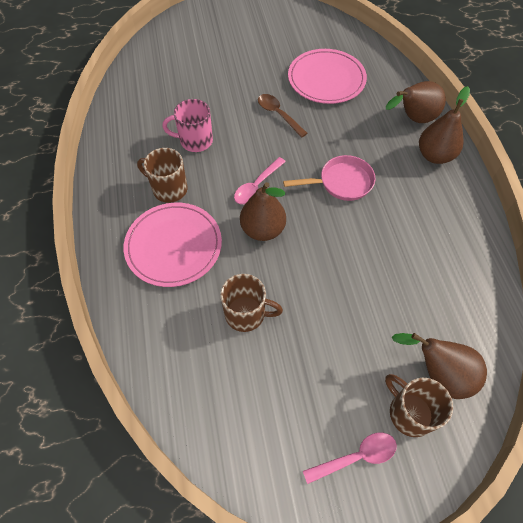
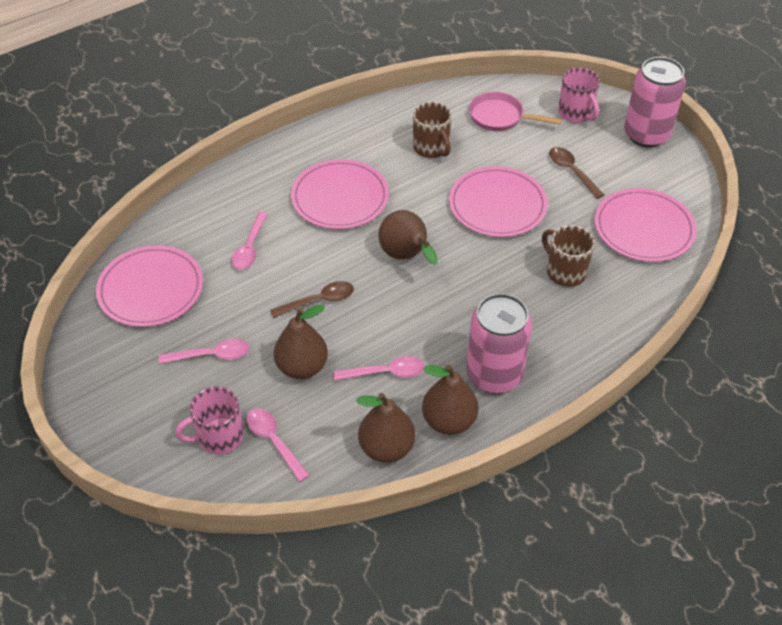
brown mug: [137,148,188,203] [220,274,283,332] [385,374,453,437] = 3 -> [413,102,452,158] [542,225,595,287] = 2
brown spoon: [258,94,307,138] = 1 -> [270,281,354,318] [549,147,604,199] = 2
pink can: none = 0 -> [466,293,532,393] [624,57,686,147] = 2
pink mug: [163,99,213,152] = 1 -> [175,386,244,455] [558,68,600,123] = 2
pink plate: [124,203,222,287] [288,49,367,104] = 2 -> [96,245,203,327] [291,159,389,229] [449,166,548,237] [594,188,697,262] = 4
pink spoon: [234,157,286,204] [303,433,397,484] = 2 -> [159,339,250,364] [231,212,268,270] [246,408,310,482] [333,356,425,381] = 4

